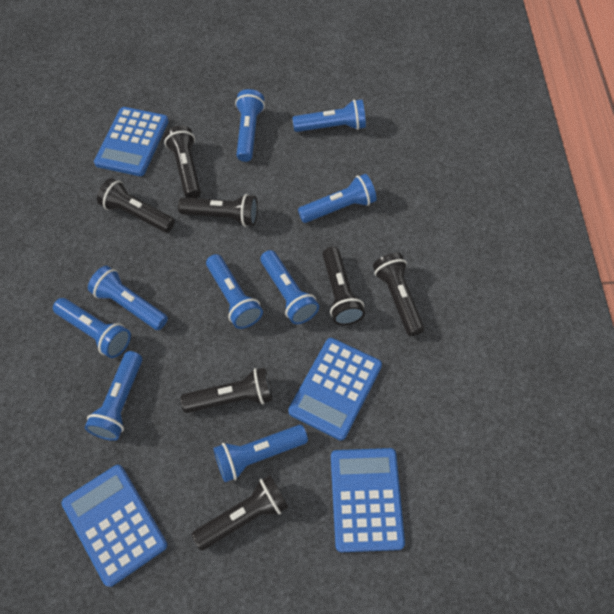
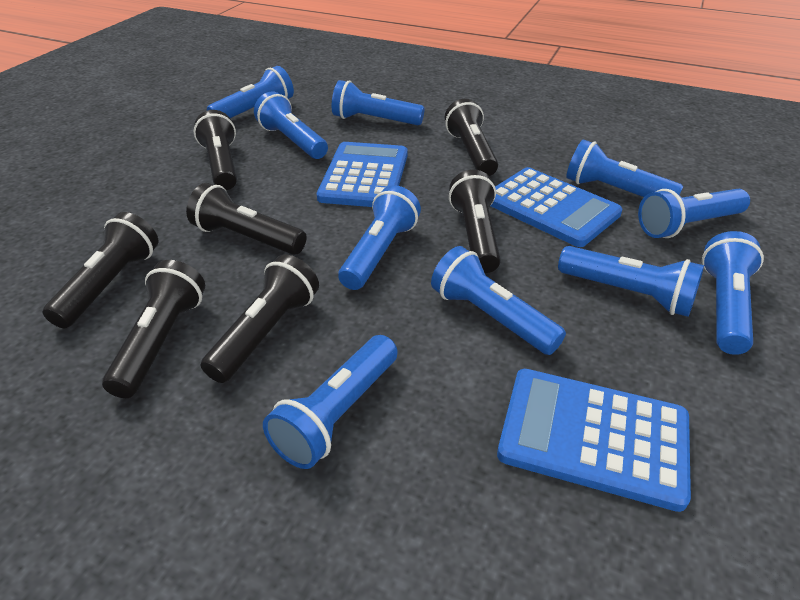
blue calculator: [61,465,167,587] [94,107,169,176] [288,338,382,441] [331,448,405,552] = 4 -> [317,142,408,207] [490,167,623,247] [497,369,691,512] = 3
blue flashlight: [53,298,131,358] [85,351,142,441] [88,266,168,330] [206,254,263,329] [213,425,308,482] [235,89,265,162] [260,250,319,324] [292,99,366,132] [298,174,377,223] = 9 -> [207,66,294,118] [254,91,328,159] [263,335,398,469] [332,80,425,125] [338,185,421,290] [431,246,566,355] [558,246,704,317] [566,139,684,197] [638,189,750,238] [702,231,764,355] = 10

